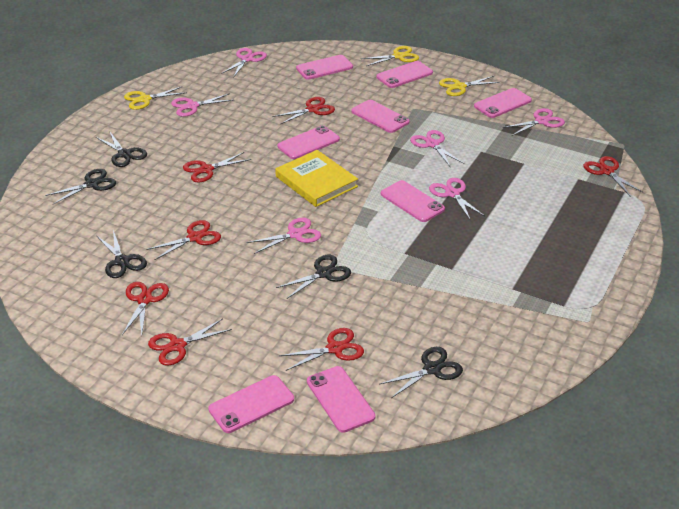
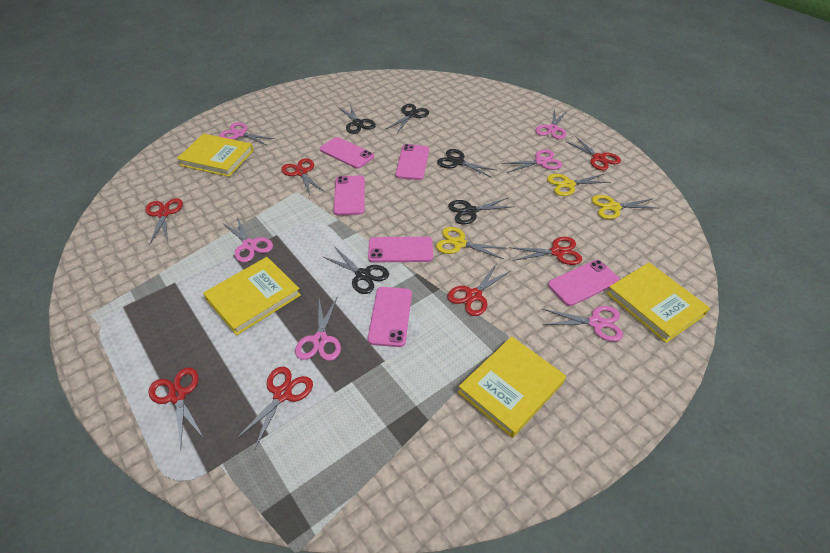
pink phone: [208,375,294,433] [277,125,340,159] [296,55,353,80] [307,366,375,433] [351,100,410,133] [376,61,433,88] [381,180,445,222] [474,88,532,118] = 8 -> [320,137,374,169] [333,175,365,215] [368,237,433,263] [368,287,412,347] [395,144,429,180] [548,260,620,306] = 6
yellow book: [275,150,358,207] = 1 -> [177,133,254,177] [203,257,301,335] [458,336,566,438] [607,262,710,343] = 4

